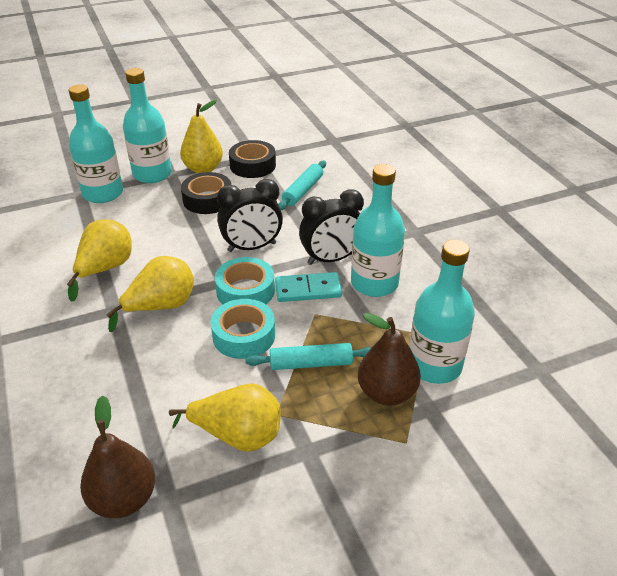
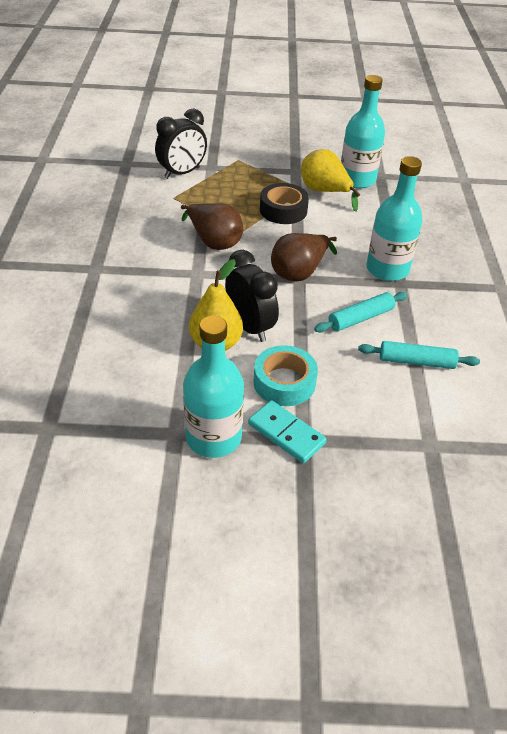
black tape: [181,172,231,214] [229,140,276,178] = 2 -> [260,183,309,224] = 1
turquoise bottle: [68,85,123,203] [123,68,172,183] [351,164,405,297] [410,240,475,384] = 4 -> [183,316,244,458] [341,75,385,189] [366,156,423,281] = 3
turquoise tape: [211,299,275,359] [215,257,275,304] = 2 -> [253,345,318,406] = 1
yellow pear: [67,219,132,302] [106,256,194,332] [169,384,281,452] [180,100,223,173] = 4 -> [189,259,243,351] [301,149,360,211] = 2

